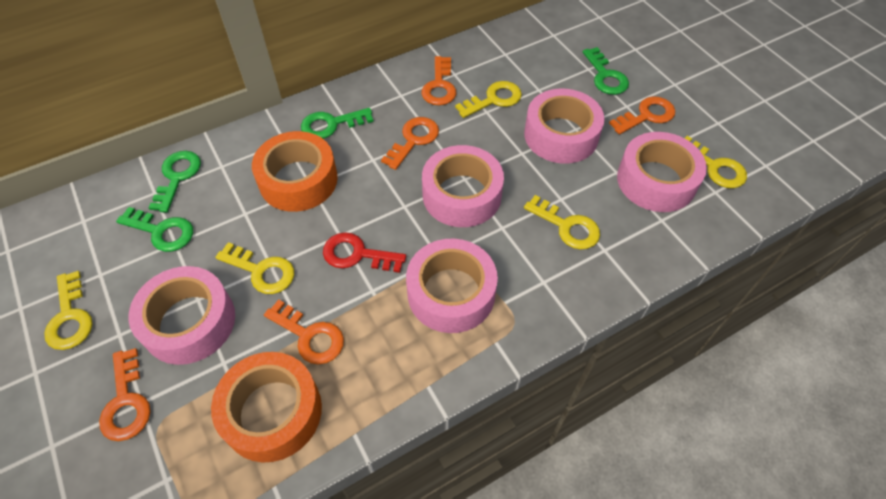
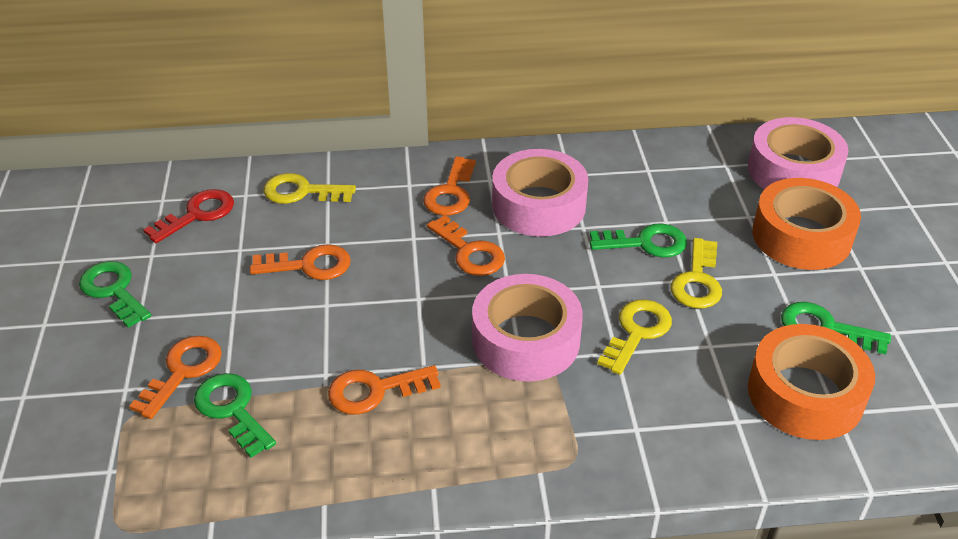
pink tape: [128,266,235,365] [406,239,498,333] [422,145,504,227] [524,89,605,164] [617,132,707,212] = 5 -> [472,274,583,381] [492,149,589,237] [748,117,848,189] = 3
yellow key: [44,271,93,350] [215,242,294,294] [455,81,522,118] [524,195,600,250] [685,136,747,188] = 5 -> [264,173,356,204] [597,300,672,375] [670,238,722,308] = 3

